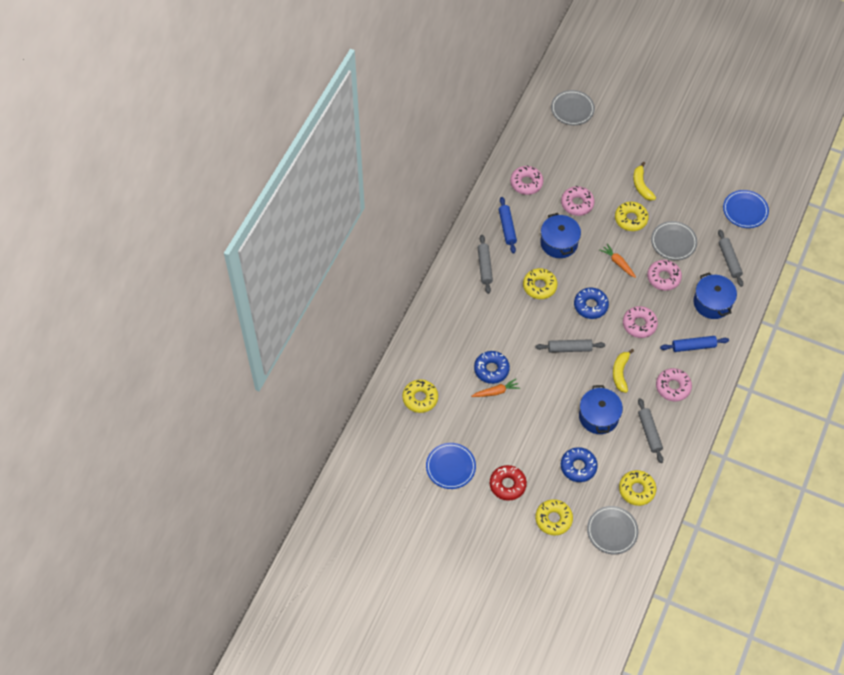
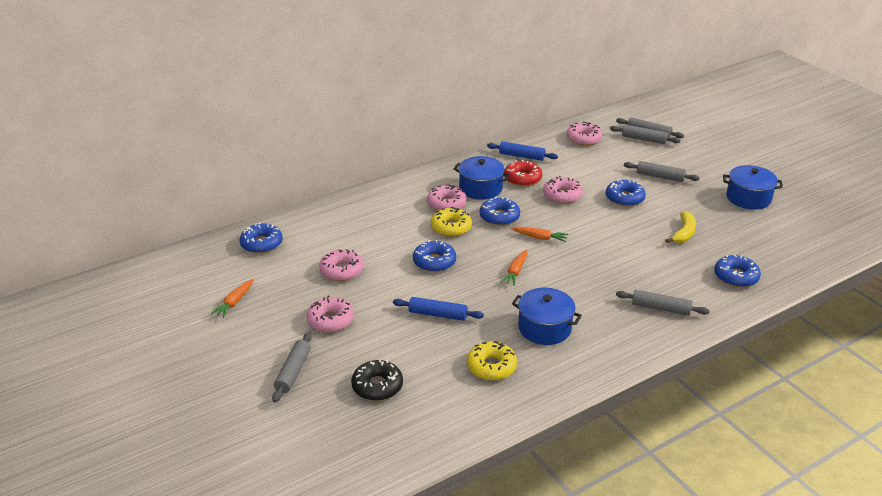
black donut: none = 0 -> [351,360,403,401] = 1
blue donut: [474,351,510,384] [561,447,598,482] [574,288,609,319] = 3 -> [240,222,283,254] [413,240,456,272] [480,197,520,226] [606,179,646,207] [714,254,761,288] = 5
blue plate: [426,443,476,489] [723,190,769,228] = 2 -> none = 0
grey plate: [551,90,595,125] [587,506,638,555] [651,221,697,260] = 3 -> none = 0
grey rolling pin: [478,235,493,294] [535,339,605,353] [638,398,663,463] [718,229,743,287] = 4 -> [272,332,312,403] [610,125,681,144] [616,117,684,138] [616,290,710,316] [624,161,700,182] = 5
orange carrot: [471,379,520,397] [600,244,636,278] = 2 -> [210,279,254,318] [500,250,527,286] [511,227,568,242] = 3
yellow banana: [613,349,634,393] [633,162,656,201] = 2 -> [665,211,696,243] = 1
yellow donut: [402,379,438,413] [523,268,557,299] [535,499,573,535] [615,202,649,231] [619,470,656,506] = 5 -> [431,207,472,237] [467,341,517,380] = 2

